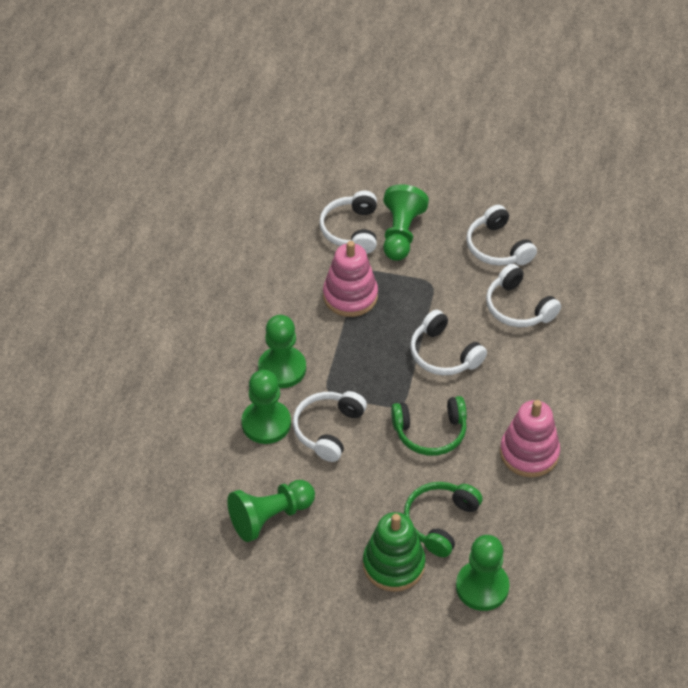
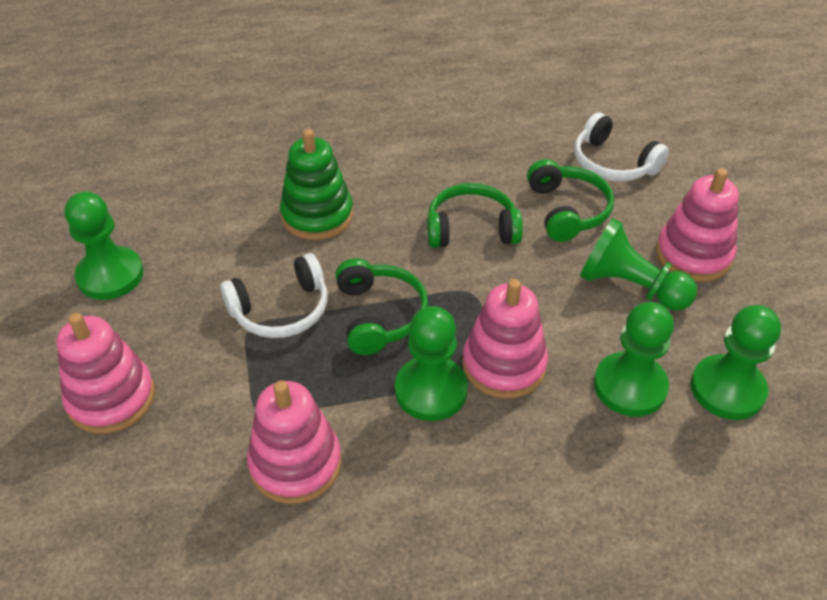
green headphones: [391,396,467,456] [404,482,483,557] = 2 -> [335,258,428,355] [427,183,523,248] [527,159,614,242] = 3
pink stacking toy: [323,241,378,317] [500,400,560,477] = 2 -> [56,313,155,434] [247,380,341,504] [462,279,548,399] [656,168,739,282] = 4
white headphones: [293,391,367,462] [319,190,377,254] [410,310,487,375] [466,205,537,266] [486,264,561,327] = 5 -> [220,253,328,338] [574,112,669,181] = 2

